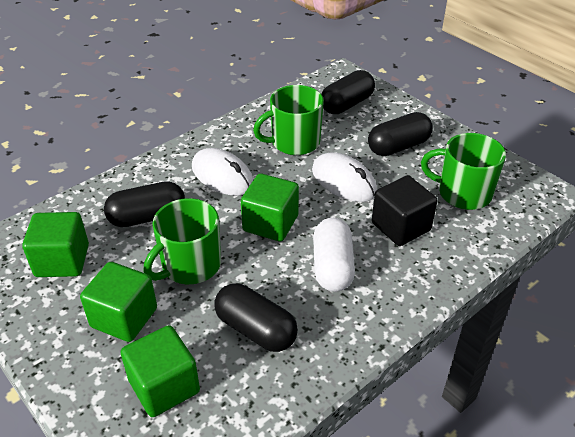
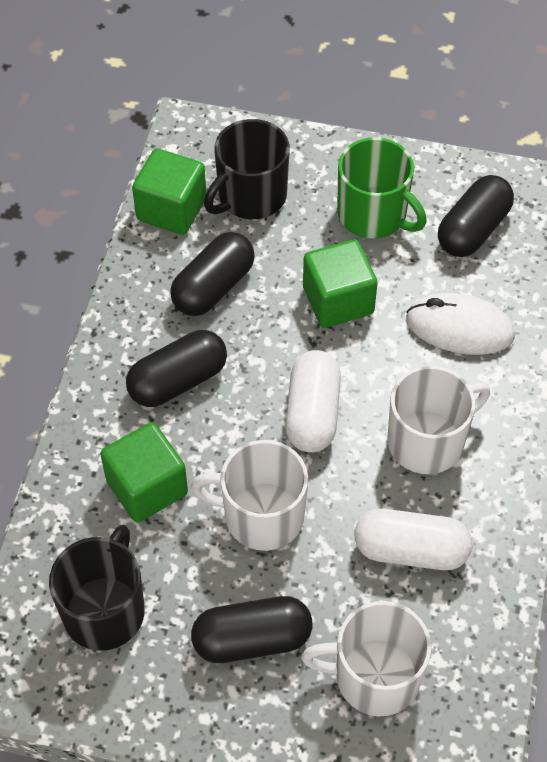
black cube: [372,176,437,246] = 1 -> none = 0
black mug: none = 0 -> [49,525,145,651] [204,119,290,219] = 2
green cube: [22,212,89,277] [80,262,157,342] [121,325,200,417] [241,174,299,242] = 4 -> [100,422,188,522] [132,148,206,235] [303,239,377,328] = 3
green mug: [144,198,221,284] [253,85,324,155] [421,133,506,210] = 3 -> [337,137,427,238] = 1
white capsule: [313,218,355,292] = 1 -> [286,350,341,452] [354,509,472,570] = 2
white mouse: [192,148,253,196] [312,152,377,202] = 2 -> [406,293,515,355] = 1
white mug: none = 0 -> [191,440,308,551] [301,601,432,716] [388,366,490,474] = 3

